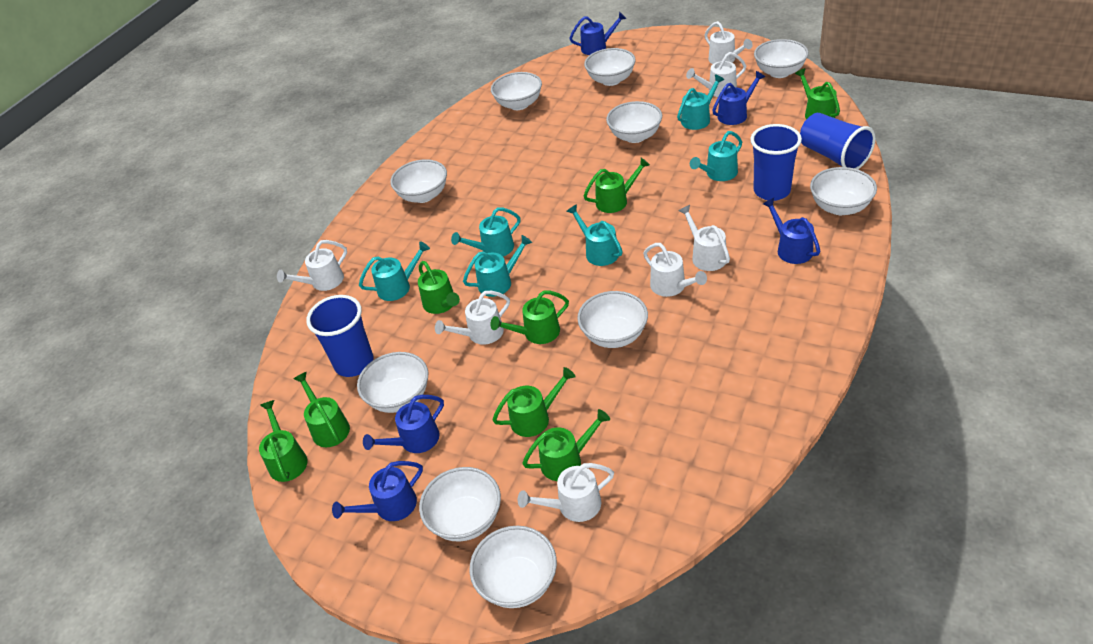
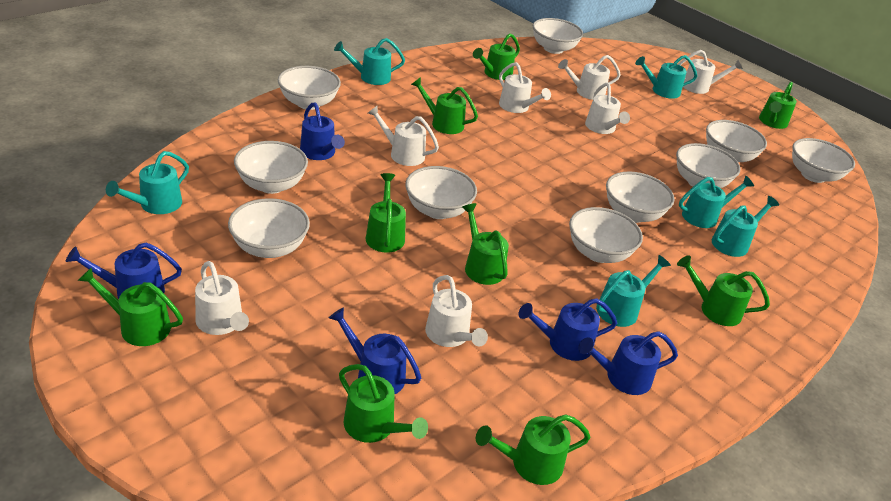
blue cup: [306,295,374,377] [750,124,802,201] [800,113,875,169] = 3 -> none = 0
green watering can: [259,400,308,482] [293,372,350,447] [418,261,460,314] [490,290,569,344] [493,367,576,437] [522,409,610,481] [584,158,650,213] [795,68,840,119] = 8 -> [77,267,183,346] [339,364,428,443] [366,173,406,253] [411,77,478,134] [462,203,509,285] [473,33,520,80] [476,414,591,485] [677,255,770,326] [759,82,797,129] = 9

